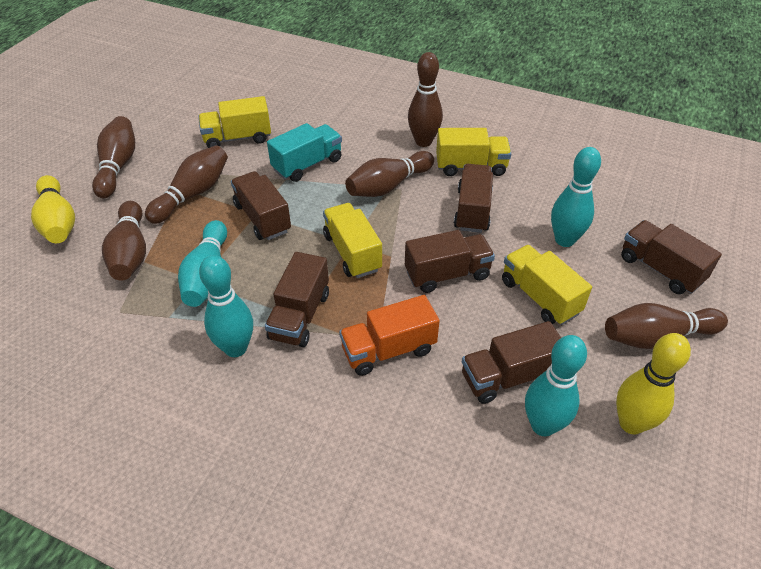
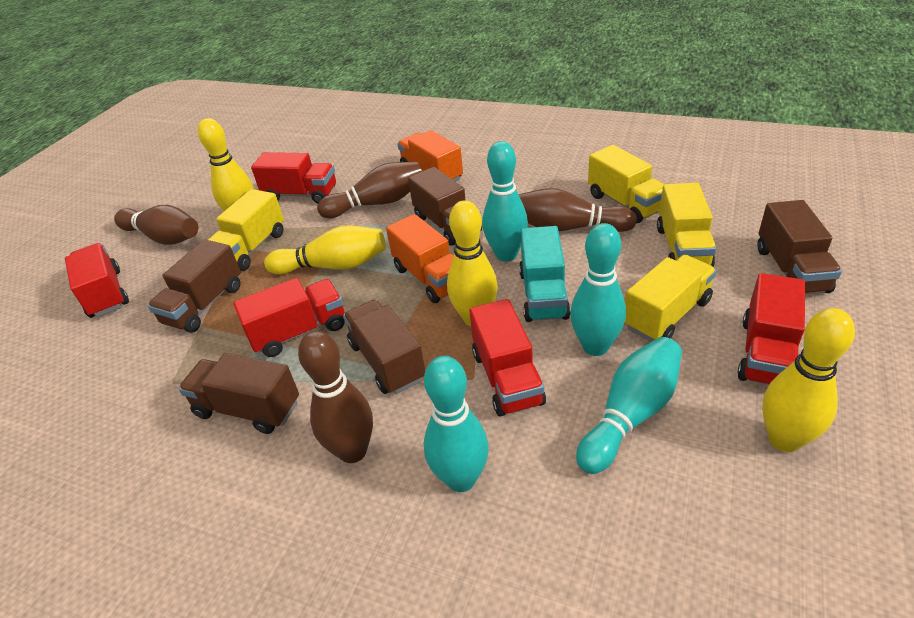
brown bowling pin: [92,116,135,198] [102,201,146,281] [145,145,228,224] [345,151,434,197] [408,52,443,147] [605,303,728,349] = 6 -> [114,205,198,245] [298,331,373,463] [317,162,422,218] [518,188,637,232] = 4
brown truck: [231,171,291,240] [265,252,329,347] [405,230,495,293] [454,164,493,233] [462,321,561,404] [621,220,722,294] = 6 -> [148,239,241,333] [179,353,299,434] [343,300,426,394] [408,167,482,246] [757,200,842,294] = 5
orange truck: [339,295,440,376] = 1 -> [386,214,454,303] [397,130,463,182] = 2
red truck: none = 0 -> [65,243,129,318] [233,278,345,357] [251,152,336,204] [469,299,546,417] [737,273,805,385] = 5
yellow bowling pin: [31,175,75,243] [616,333,691,435] = 2 -> [198,118,254,211] [264,225,386,275] [447,200,498,326] [762,308,855,452] = 4

